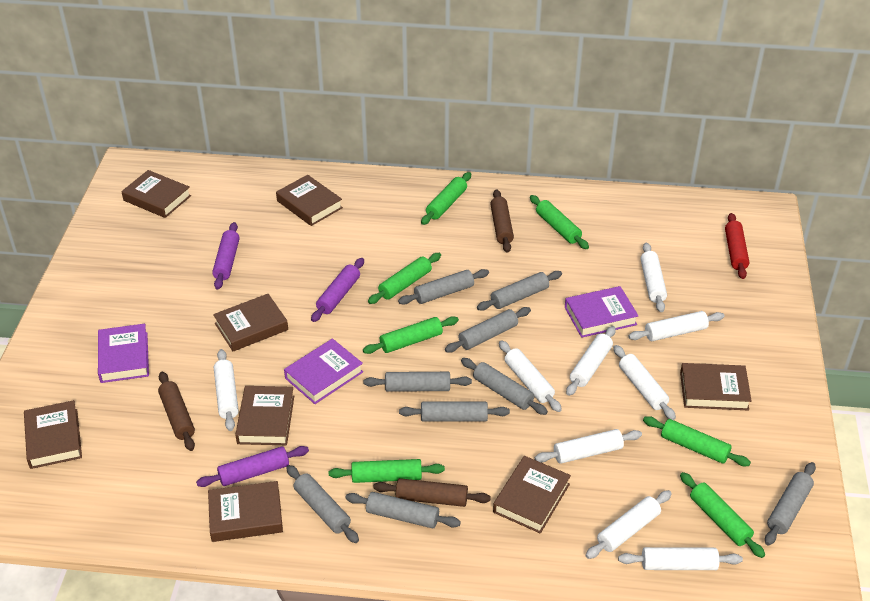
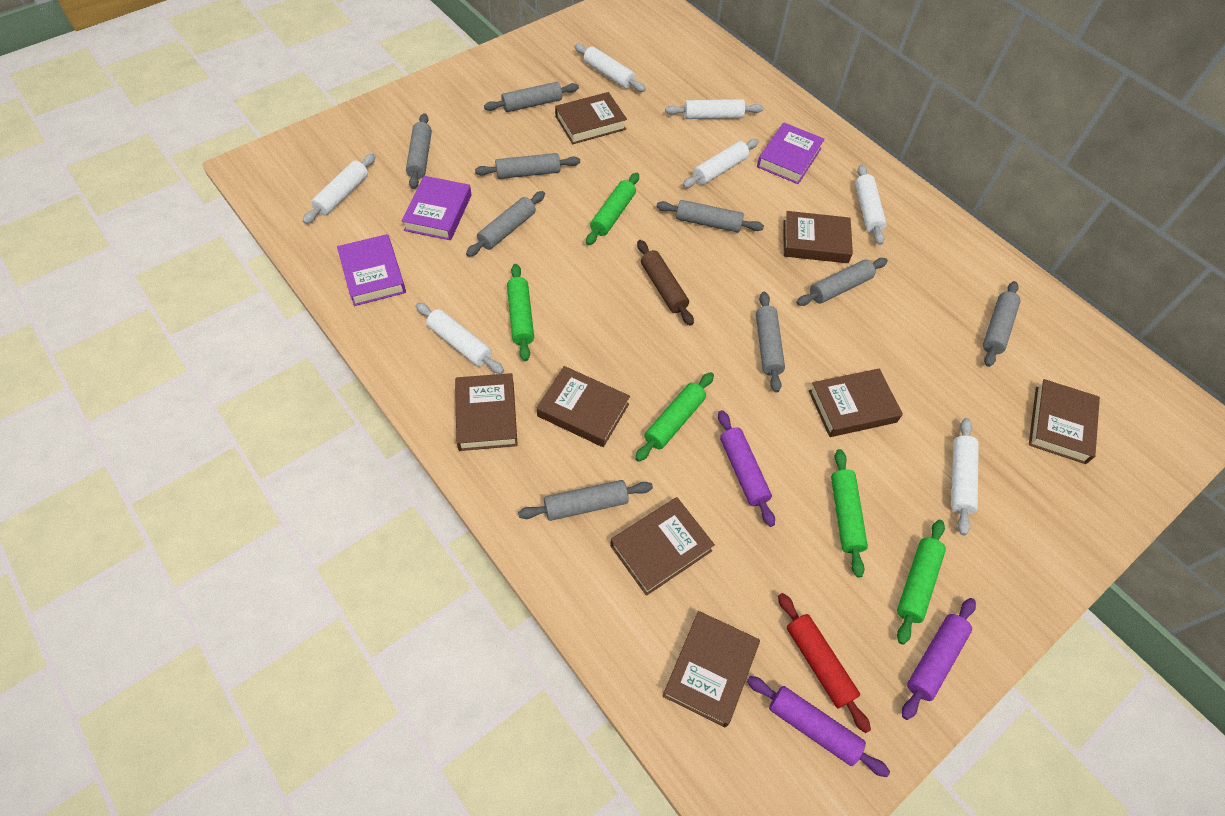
brown rolling pin: [158,372,195,451] [373,478,491,507] [490,189,514,253] = 3 -> [637,240,694,326] = 1
green rolling pin: [329,459,445,483] [363,316,459,354] [368,253,441,304] [421,172,471,225] [530,195,589,249] [643,416,751,466] [680,472,765,558] = 7 -> [507,264,534,361] [586,173,639,245] [635,372,714,462] [831,449,868,578] [897,520,946,645] = 5
white rolling pin: [214,349,239,431] [499,340,562,412] [535,429,642,464] [566,326,616,396] [586,490,672,559] [613,345,676,420] [618,547,743,570] [629,311,725,341] [640,243,667,312] = 9 -> [303,153,376,224] [416,303,504,374] [574,44,646,92] [665,99,763,119] [683,139,759,188] [855,164,886,245] [951,418,979,535] = 7

